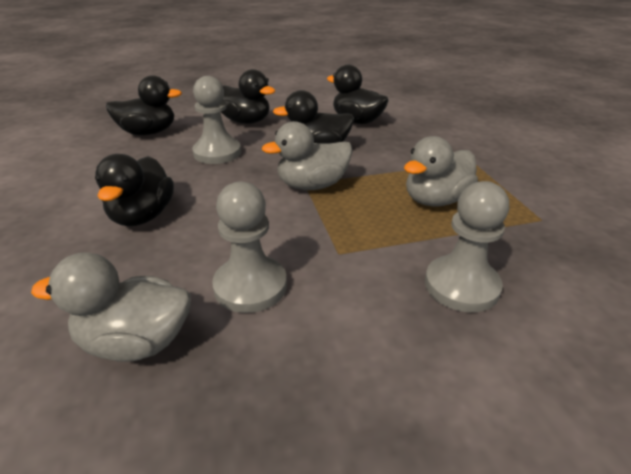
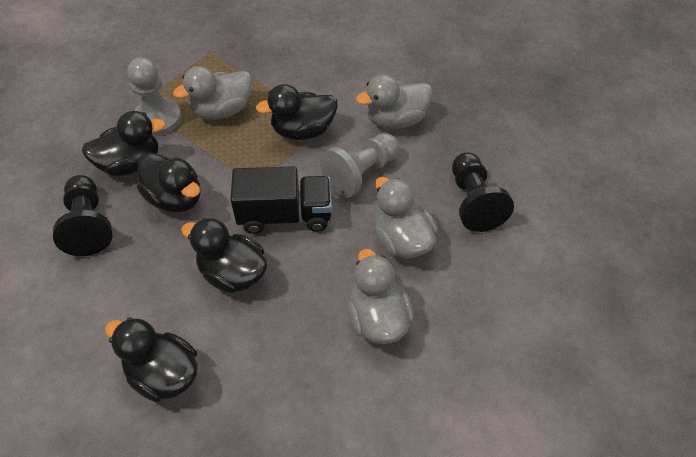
black pawn: none = 0 -> [53,175,113,256] [452,152,514,232] = 2
black truck: none = 0 -> [230,166,331,234] = 1
grey duck: [31,252,191,362] [262,121,353,190] [404,136,478,207] = 3 -> [173,66,252,120] [348,249,414,344] [356,74,432,129] [374,177,438,258] = 4
grey pawn: [192,76,241,164] [212,182,287,313] [425,181,509,312] = 3 -> [127,57,181,136] [320,133,399,198] = 2

